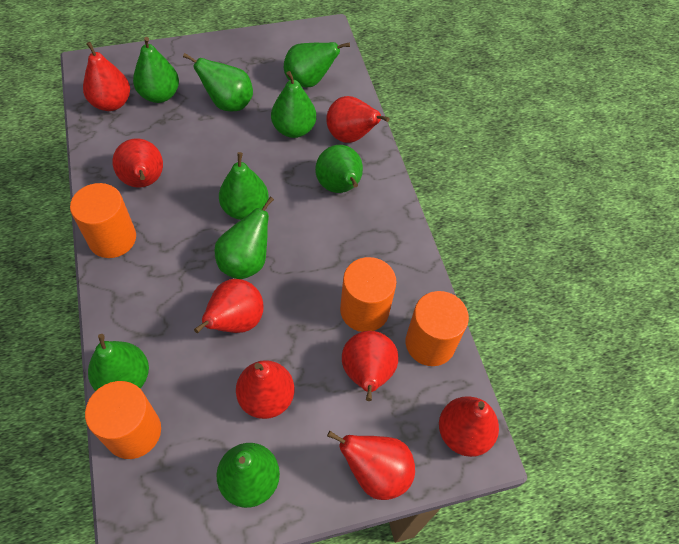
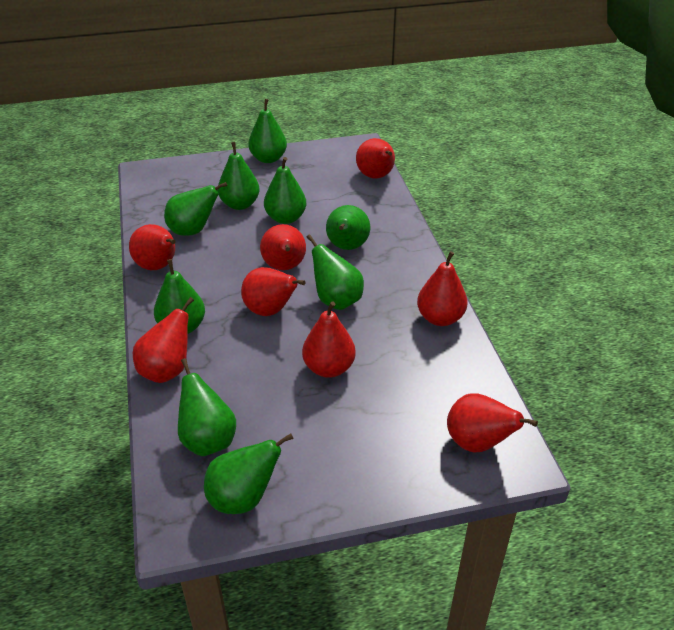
orange cylinder: [70,183,136,258] [85,381,161,459] [340,257,397,332] [406,291,469,366] = 4 -> none = 0

